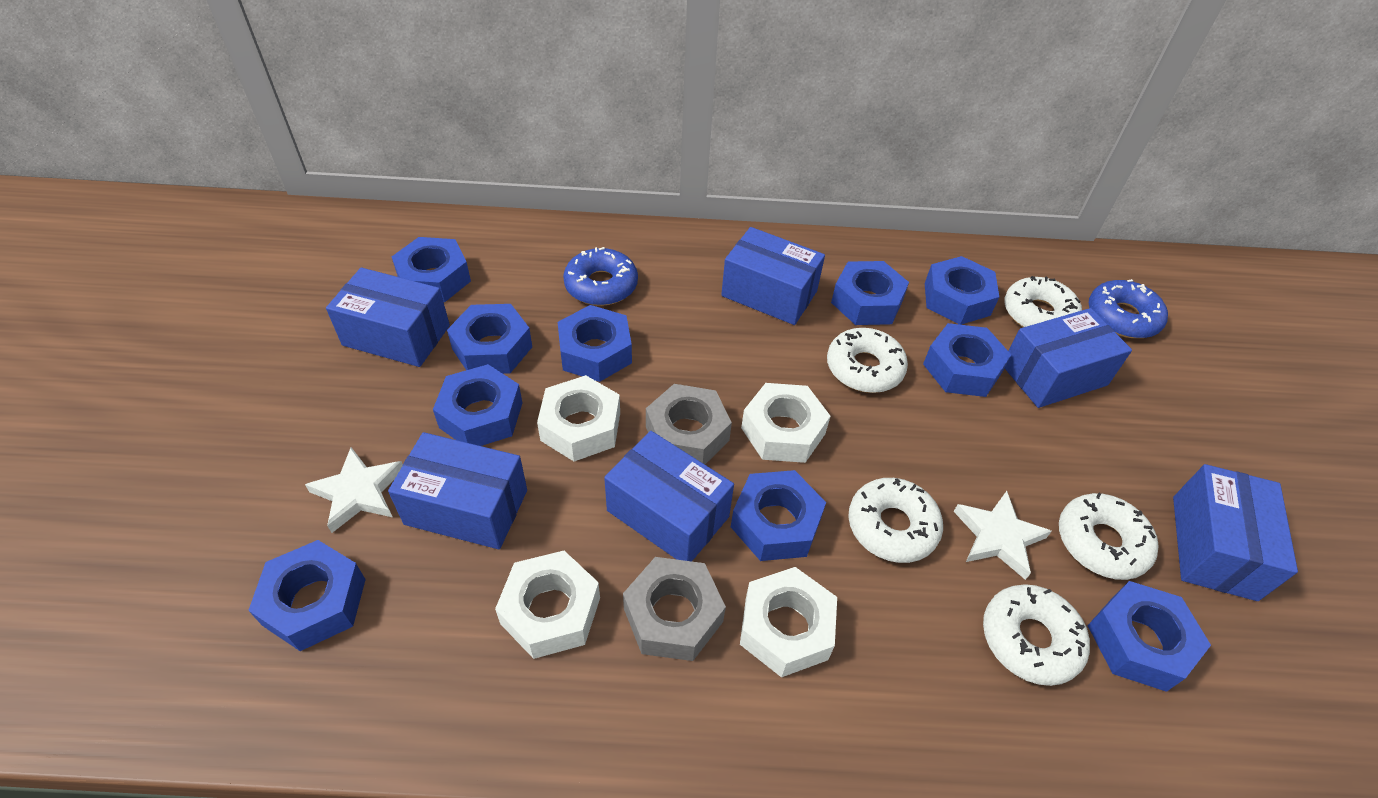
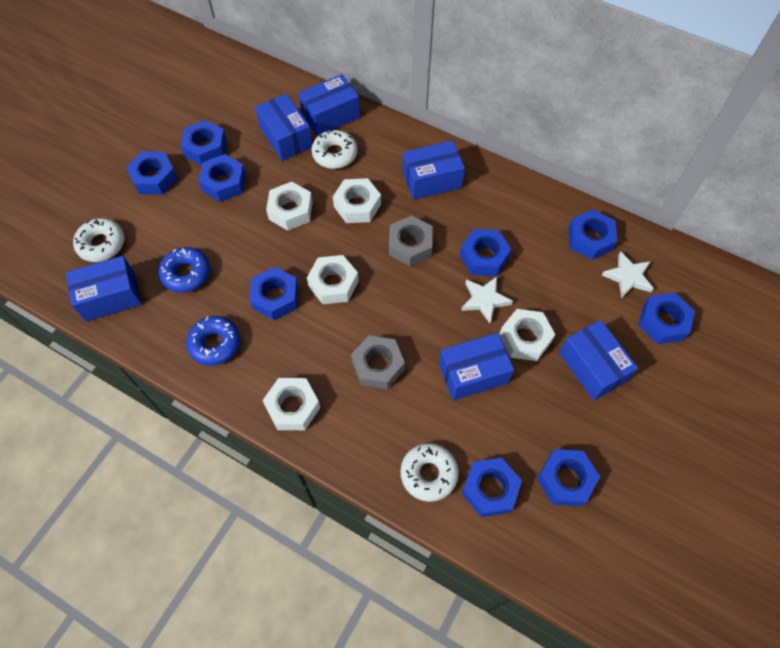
blue nut: [248,540,366,651] [392,237,471,302] [433,364,522,446] [447,304,532,374] [558,305,632,382] [731,470,826,561] [831,261,909,325] [923,323,1011,397] [925,256,999,325] [1087,581,1211,692] = 10 -> [126,151,178,195] [181,120,227,165] [198,154,246,202] [249,267,298,320] [460,229,511,276] [462,458,522,517] [537,449,600,506] [568,210,618,260] [638,293,695,344] = 9
white donut: [827,328,908,393] [848,478,943,563] [983,584,1090,686] [1004,276,1082,327] [1059,493,1159,580] = 5 -> [73,218,124,262] [312,130,358,169] [400,443,459,502] = 3
white nut: [495,551,600,659] [537,375,620,461] [740,567,837,677] [741,383,830,463] = 4 -> [262,378,320,430] [266,182,313,231] [307,255,359,304] [333,178,381,223] [499,309,555,361] = 5

